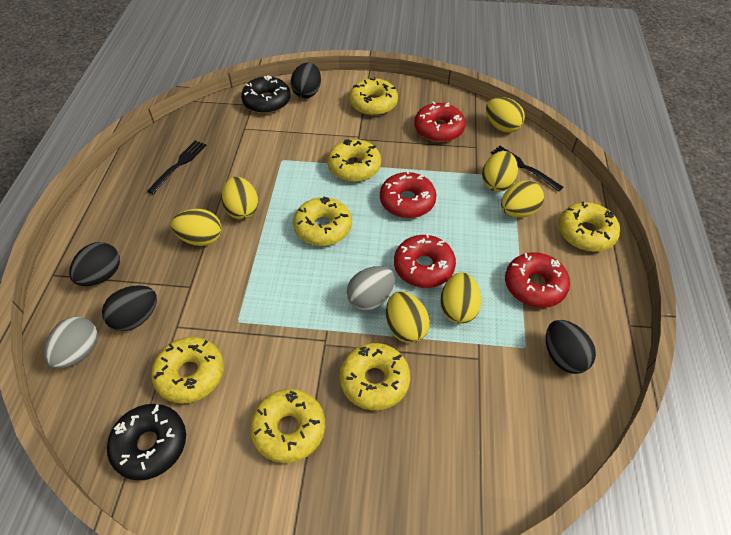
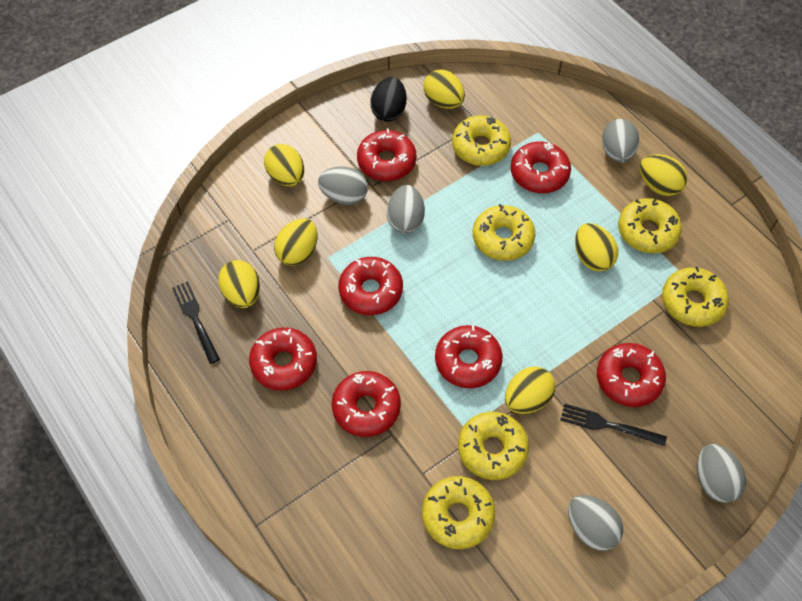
black donut: [107,404,186,480] [241,75,290,114] = 2 -> none = 0
black egg: [69,242,120,286] [102,285,157,331] [291,62,321,98] [546,320,596,374] = 4 -> [371,77,407,122] = 1
grey egg: [44,317,98,369] [347,266,395,311] = 2 -> [318,166,368,205] [387,185,425,233] [568,495,623,551] [602,119,639,163] [697,444,746,503] = 5
red donut: [380,170,436,218] [394,233,456,288] [414,101,465,142] [505,252,570,308] = 4 -> [249,327,317,391] [332,371,401,437] [338,257,403,315] [357,128,416,181] [435,325,503,388] [511,142,571,193] [597,343,666,407] = 7
yellow donut: [151,337,224,404] [250,389,325,463] [293,197,352,246] [327,139,381,182] [340,343,410,410] [349,77,398,116] [559,201,620,252] = 7 -> [422,476,495,549] [452,115,511,166] [458,412,529,480] [473,204,535,261] [618,198,682,254] [662,266,729,327] = 6

